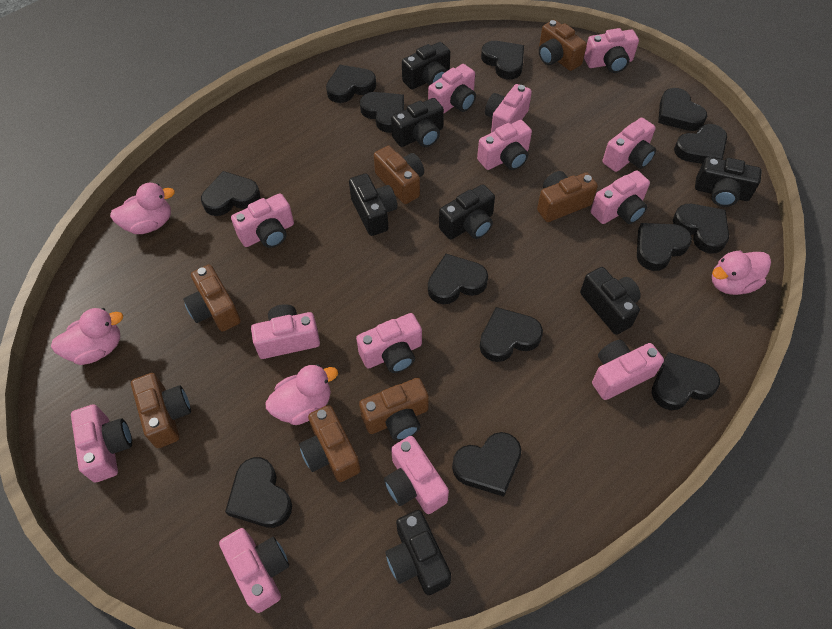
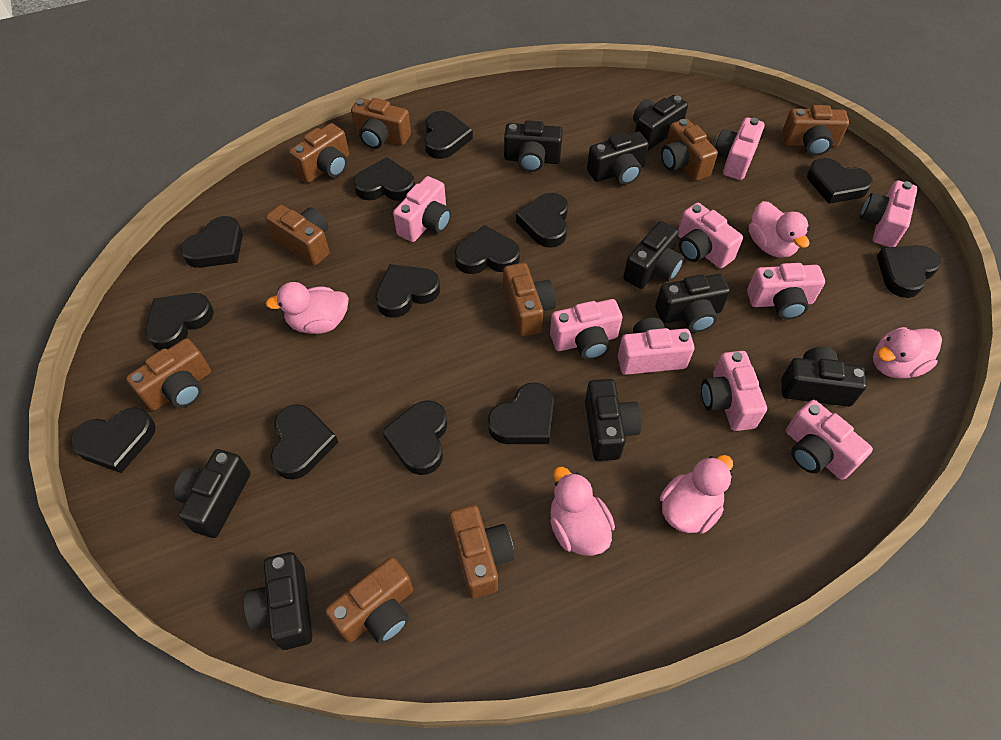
black camera: [349,173,397,236] [385,510,451,595] [391,98,444,147] [402,42,450,90] [439,184,495,239] [580,267,641,335] [695,157,762,207] = 7 -> [174,449,250,538] [243,552,312,650] [504,120,563,172] [585,379,642,461] [587,131,649,185] [623,221,684,289] [633,95,688,151] [655,274,730,332] [781,347,867,407] = 9
brown camera: [131,373,191,448] [183,265,241,332] [299,405,361,482] [359,378,429,441] [374,146,424,204] [537,171,598,222] [539,20,587,71] = 7 -> [126,338,211,411] [266,205,329,266] [289,123,349,183] [325,557,413,644] [351,98,411,149] [449,505,515,598] [503,263,556,337] [661,119,718,181] [782,105,849,156] = 9
pink camera: [71,404,132,482] [219,528,289,613] [231,193,294,248] [251,304,320,359] [356,313,422,373] [384,436,449,514] [428,64,476,113] [477,120,532,170] [485,84,532,133] [584,28,639,73] [591,170,650,224] [592,340,664,400] [602,118,656,172] = 13 -> [393,176,451,242] [550,299,622,360] [617,318,694,375] [678,203,743,268] [701,351,767,431] [715,117,765,180] [747,263,825,319] [786,400,873,480] [860,180,918,247] = 9
pink duck: [51,308,123,365] [110,183,175,234] [265,364,338,425] [712,251,771,295] = 4 -> [266,282,349,334] [550,467,615,556] [660,455,733,534] [749,201,810,258] [873,327,942,379] = 5

